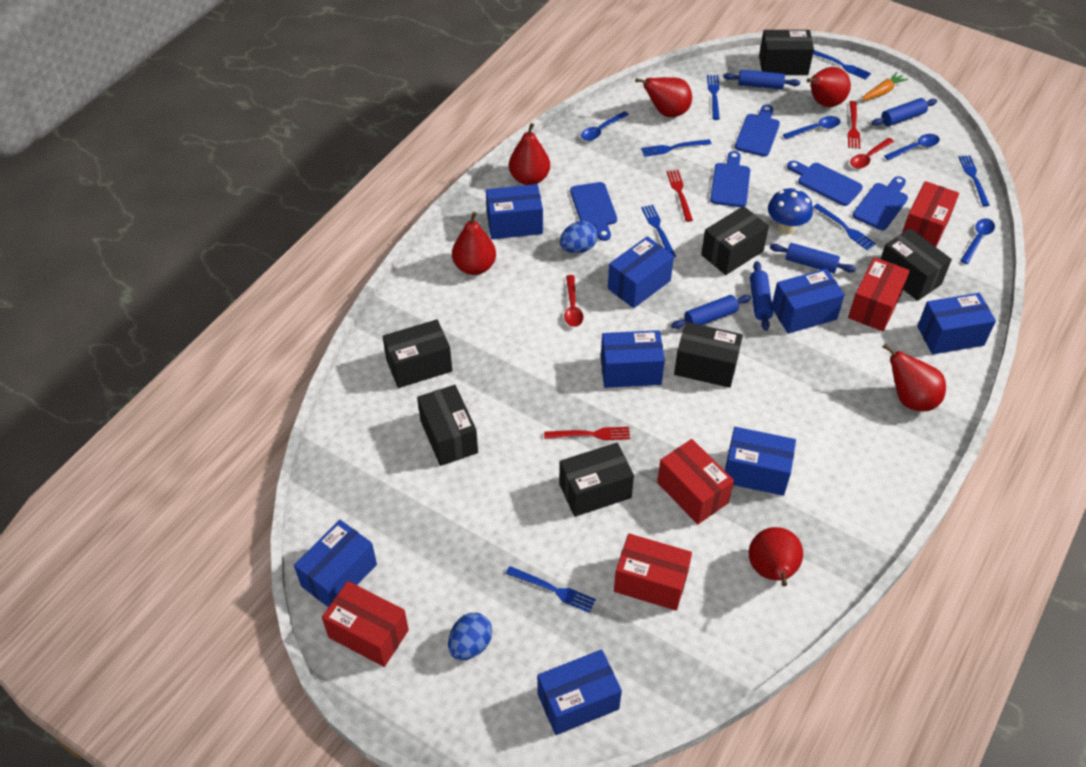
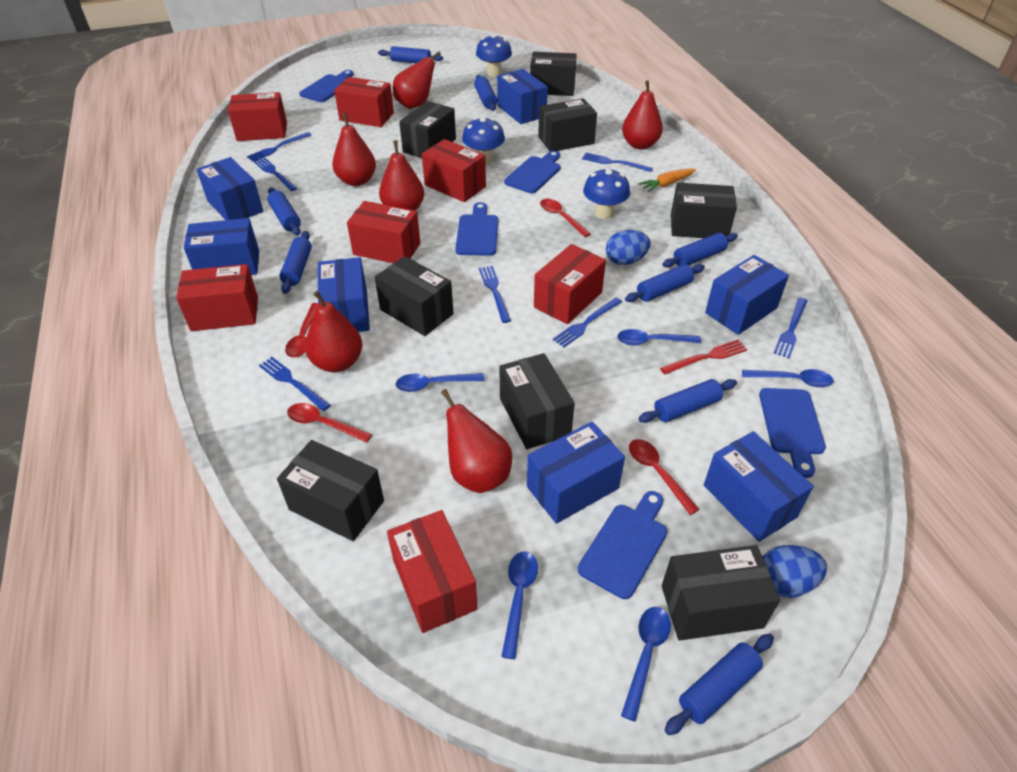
black box: [382,319,452,388] [417,385,478,466] [559,443,634,517] [674,322,743,388] [701,206,769,275] [759,30,814,75] [881,228,952,301] = 7 -> [277,440,384,541] [375,256,454,336] [399,101,456,158] [499,353,575,449] [530,52,577,96] [538,98,597,151] [662,545,780,641] [671,183,737,238] = 8
blue box: [294,520,377,607] [486,184,543,239] [537,649,622,735] [601,330,665,388] [608,236,674,308] [725,427,796,496] [772,268,845,334] [917,293,996,354] = 8 -> [184,218,259,275] [196,157,263,220] [318,257,370,332] [497,69,548,124] [527,422,625,524] [704,431,814,542] [705,255,789,335] = 7
blue mushroom: [768,188,813,234] = 1 -> [462,117,505,165] [476,34,512,77] [583,168,630,219] = 3
blue rolling pin: [671,295,751,329] [723,70,800,89] [750,261,773,331] [770,243,856,273] [872,98,937,126] = 5 -> [267,188,301,235] [279,231,312,294] [378,46,443,63] [474,75,497,111] [625,264,705,302] [638,379,737,423] [663,233,738,267] [665,634,774,735] = 8
blue spoon: [581,111,629,141] [783,116,841,139] [884,134,940,160] [960,218,995,264] = 4 -> [395,373,484,392] [501,552,538,659] [617,329,701,345] [621,607,671,722] [742,369,834,387] = 5
red box: [322,581,409,667] [614,534,692,611] [657,439,734,524] [848,257,910,331] [902,181,959,247] = 5 -> [176,264,258,331] [228,92,287,141] [334,77,394,127] [347,201,420,263] [387,510,478,633] [422,139,486,202] [534,244,606,324] = 7
red fork: [544,427,630,440] [667,170,693,222] [848,101,860,149] = 3 -> [660,340,748,375] = 1
red spoon: [564,275,583,327] [850,138,894,169] = 2 -> [285,303,318,358] [287,403,372,443] [540,199,591,237] [629,439,699,515] = 4

